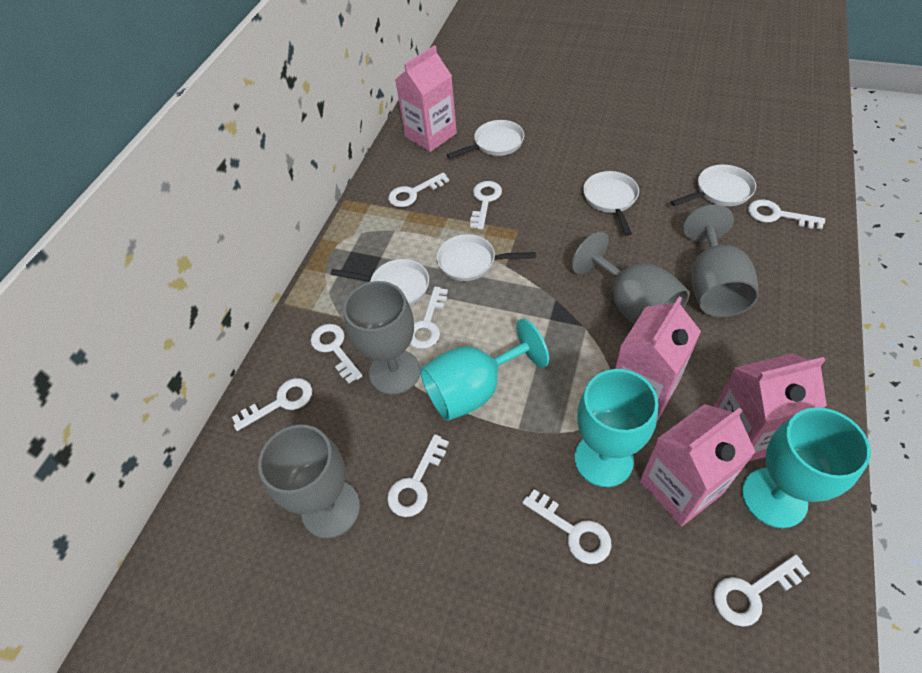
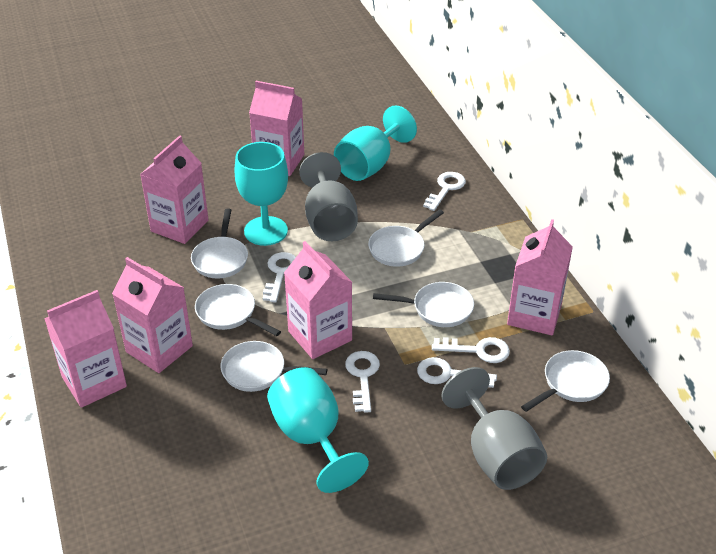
grey goblet: [258,425,360,538] [343,281,420,395] [571,231,689,324] [683,205,759,317] = 4 -> [299,152,358,241] [442,367,547,490] = 2
pink carton: [395,45,457,152] [615,297,701,421] [640,404,755,526] [714,354,827,462] = 4 -> [44,290,127,408] [112,257,193,373] [140,135,209,244] [249,81,304,176] [284,241,352,359] [507,219,573,335] = 6
white key: [232,378,312,431] [311,324,363,384] [387,434,449,517] [388,172,449,207] [410,287,448,349] [470,181,502,230] [522,489,611,564] [714,555,809,627] [748,199,825,230] = 9 -> [263,252,296,303] [345,351,380,413] [417,357,497,388] [423,172,466,211] [432,337,510,363] = 5
white pan: [331,259,429,305] [437,234,536,281] [447,120,524,159] [583,171,639,236] [670,164,756,206] = 5 -> [191,209,248,279] [195,284,281,336] [220,341,327,392] [368,209,444,267] [373,282,474,327] [521,350,610,412] = 6

